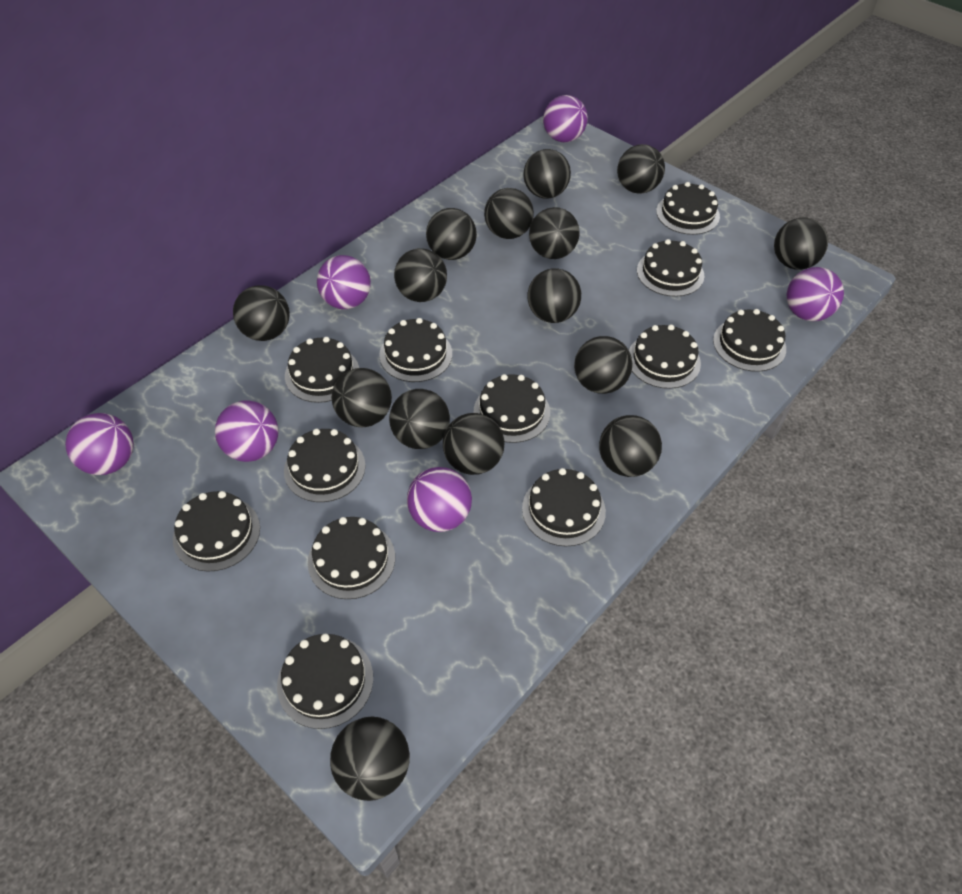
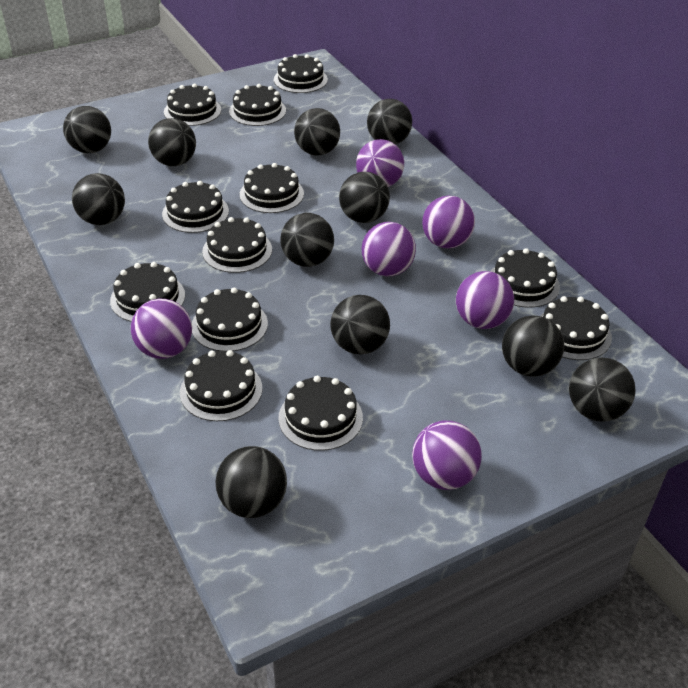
black ball: [233,285,290,341] [330,717,410,801] [332,368,392,427] [389,389,450,449] [394,248,447,302] [426,208,477,260] [443,413,505,475] [484,188,534,239] [523,149,571,199] [527,268,581,323] [529,207,580,259] [574,336,633,394] [599,415,662,477] [617,144,665,194] [774,217,828,270] = 15 -> [63,106,111,153] [72,173,125,225] [148,118,196,166] [216,446,287,518] [280,213,334,267] [294,108,340,156] [330,295,390,354] [339,172,390,223] [367,99,412,144] [502,315,564,377] [569,358,636,422] = 11

